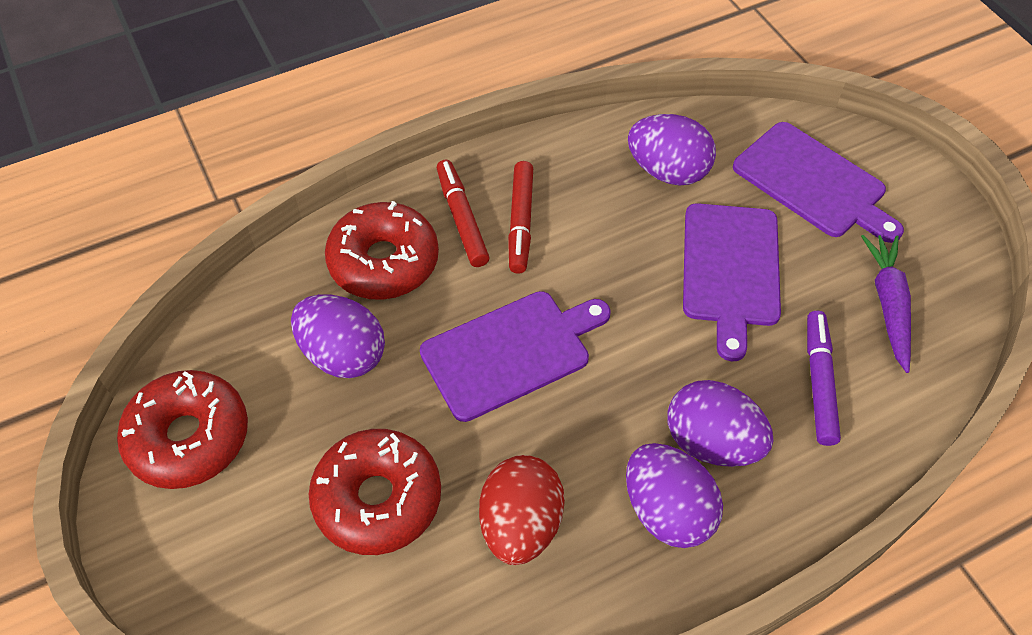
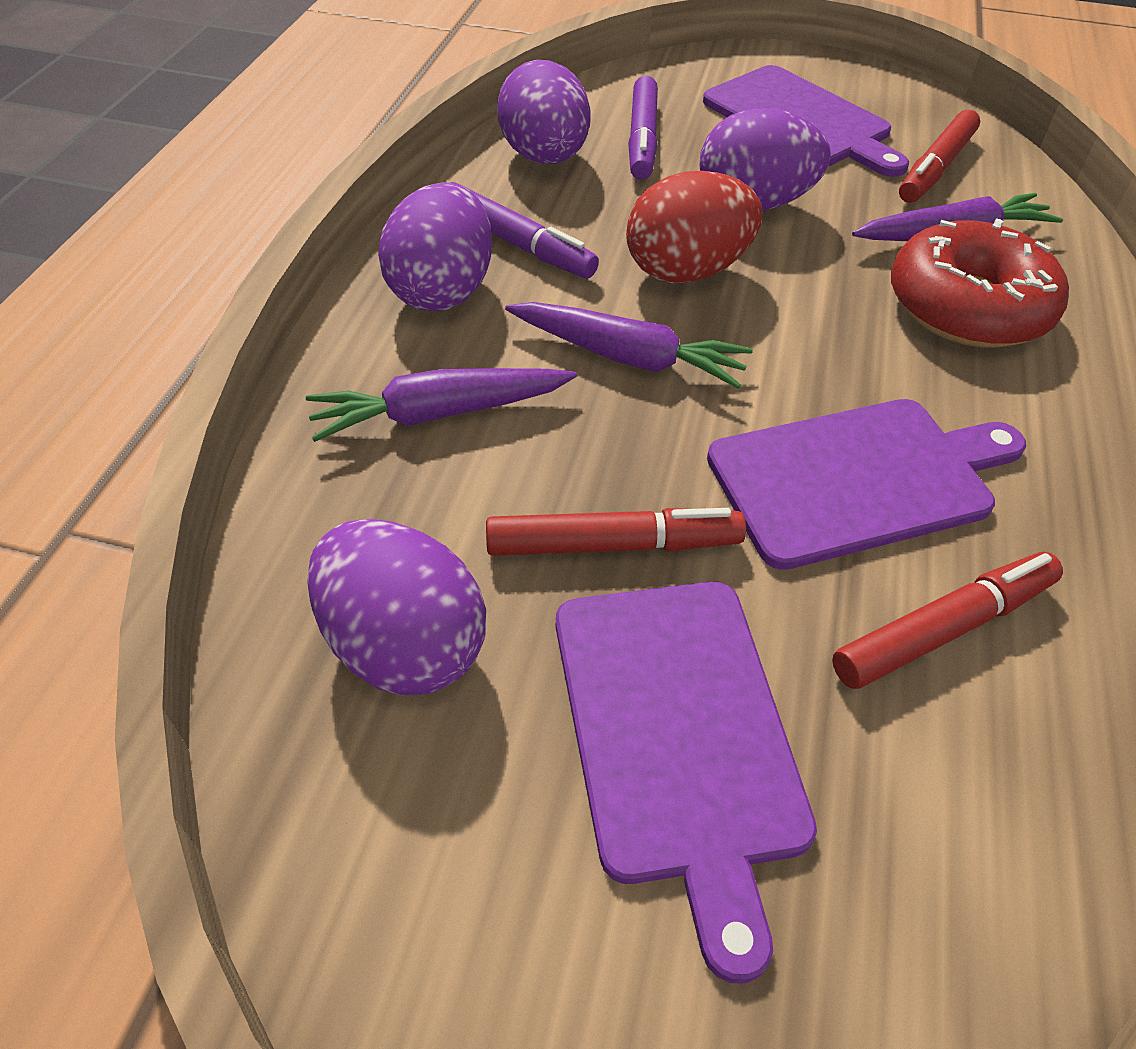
purple carrot: [861,235,911,373] = 1 -> [306,368,577,442] [505,302,753,388] [852,193,1063,241] = 3
purple marker: [807,311,841,446] = 1 -> [450,182,599,278] [628,76,658,180] = 2
red donut: [117,370,248,489] [309,429,441,555] [325,201,439,300] = 3 -> [891,218,1069,348] = 1
red marker: [437,160,490,267] [508,161,533,274] = 2 -> [486,508,746,556] [832,552,1063,689] [899,109,980,203] = 3

